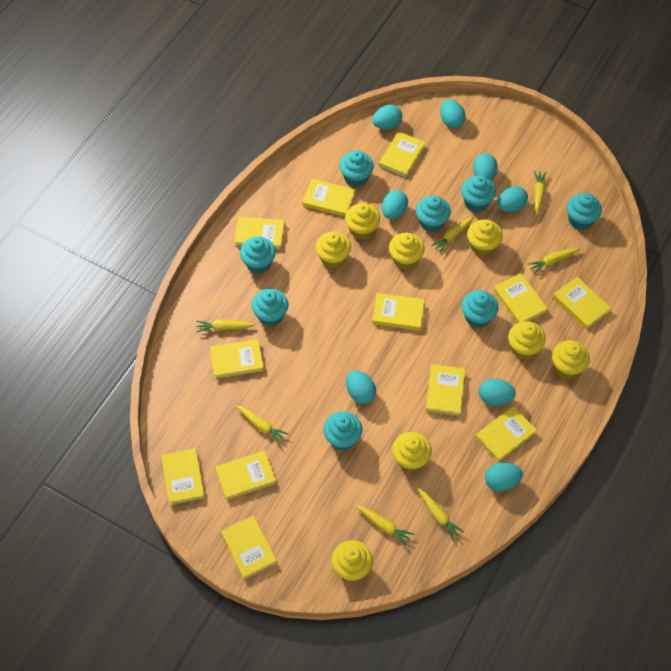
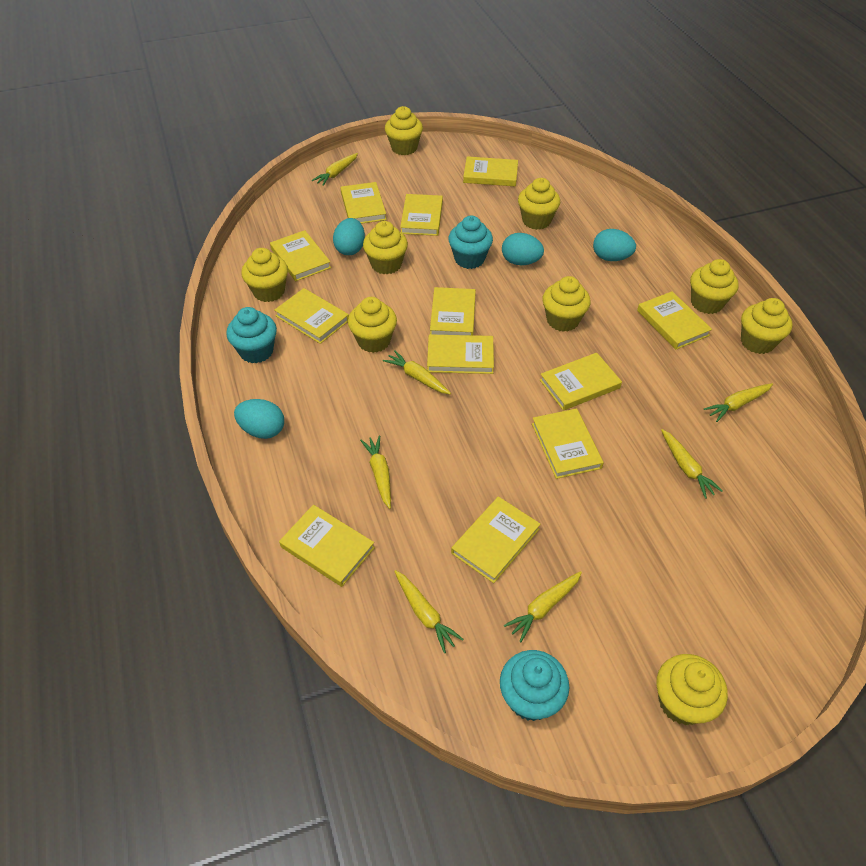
turquoise cupcake: [240,237,276,274] [252,289,288,326] [323,411,362,451] [340,150,374,187] [416,196,451,232] [461,175,496,212] [462,290,499,328] [567,193,602,230] = 8 -> [226,307,277,363] [448,216,493,269] [500,650,569,721] = 3
turquoise egg: [346,370,376,404] [372,105,402,129] [382,190,408,219] [440,99,466,129] [473,154,498,181] [479,378,516,406] [485,462,523,491] [497,186,528,212] = 8 -> [234,399,284,439] [333,218,365,255] [502,233,544,265] [593,229,636,261] = 4
yellow cupcake: [315,232,351,269] [331,540,373,581] [345,203,380,240] [389,233,424,270] [392,432,432,471] [467,219,503,256] [508,321,546,359] [552,340,590,379] = 8 -> [241,248,288,302] [348,297,397,353] [363,221,408,274] [385,106,423,155] [518,178,560,230] [542,276,591,332] [657,654,728,725] [690,259,739,314] [741,298,793,354] = 9

